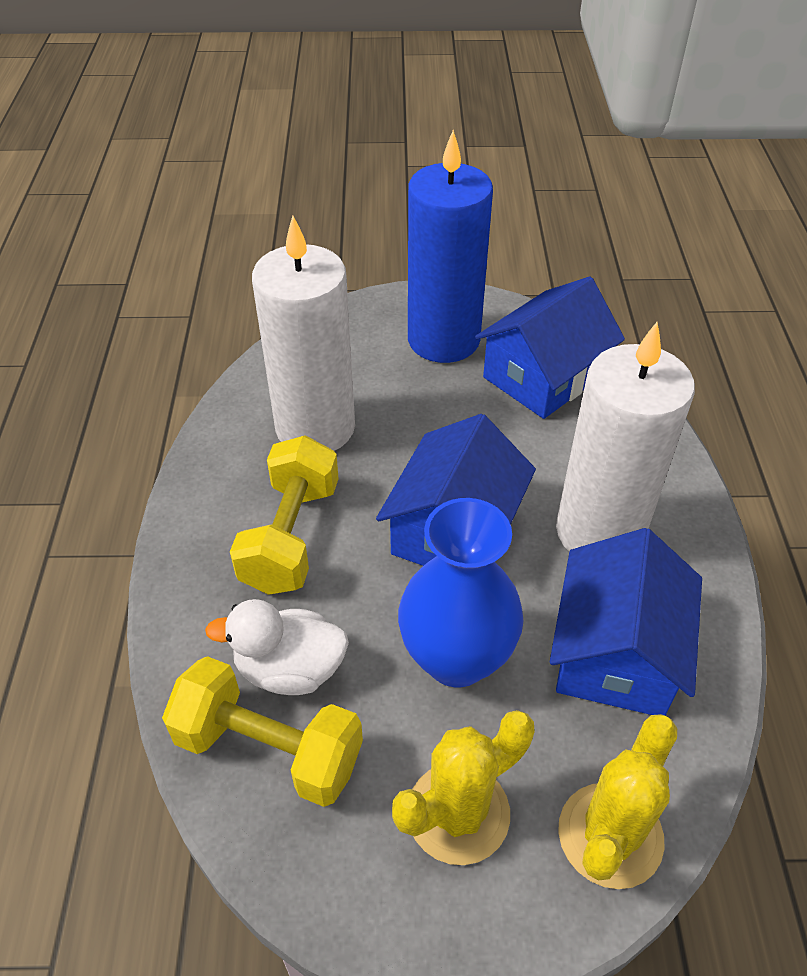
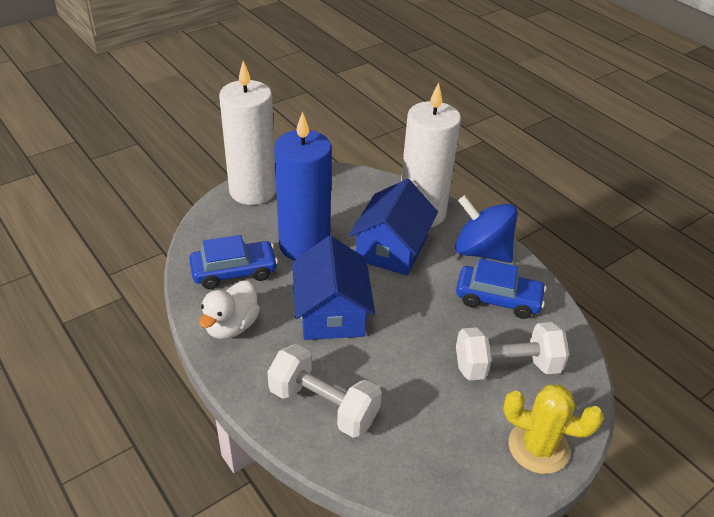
blue car: none = 0 -> [189,235,278,289] [456,259,547,319] = 2
blue house: [376,414,536,566] [475,277,625,419] [550,528,702,716] = 3 -> [292,236,375,340] [349,179,438,276] = 2
blue spinning top: none = 0 -> [455,195,517,263] = 1
blue vase: [398,498,524,687] = 1 -> none = 0
white dumbbell: none = 0 -> [267,344,382,438] [456,322,569,380] = 2
yellow cactus: [392,710,535,865] [558,714,677,889] = 2 -> [503,385,604,474] = 1
yellow dumbbell: [162,656,363,807] [230,435,339,595] = 2 -> none = 0

